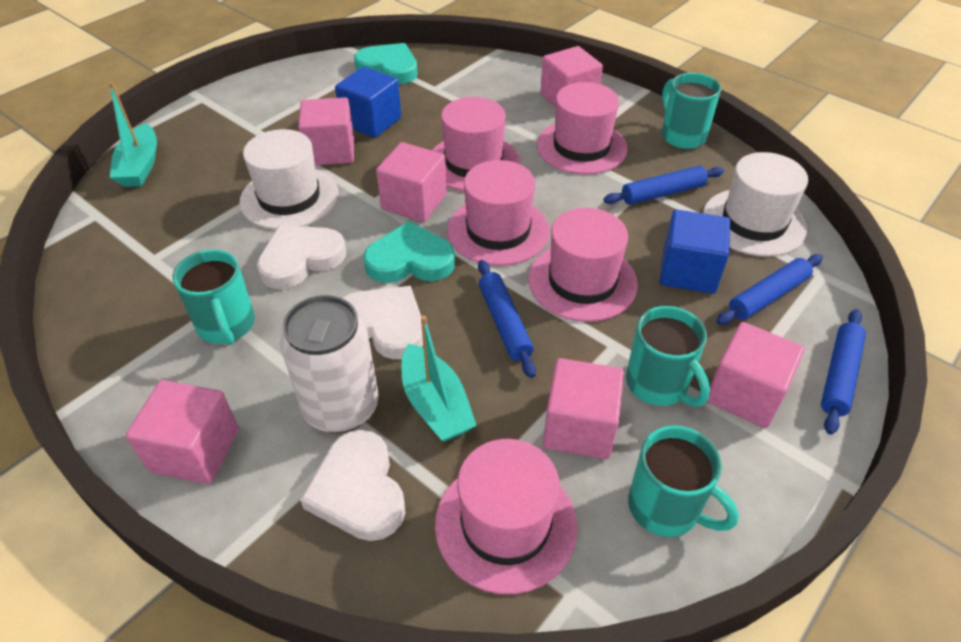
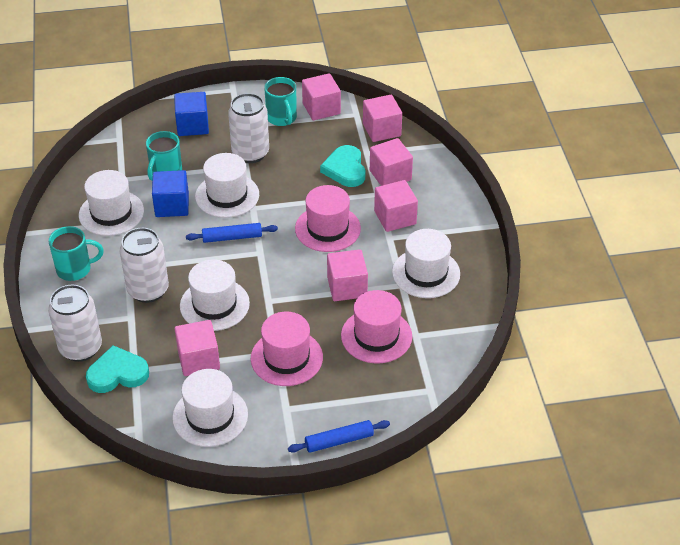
blue rolling pin: [478,260,536,378] [603,166,724,205] [716,254,823,325] [821,309,866,435] = 4 -> [186,223,278,243] [288,420,390,453] = 2
pink hat: [432,97,520,191] [435,439,578,594] [447,160,549,266] [528,208,638,322] [537,82,627,175] = 5 -> [251,312,323,386] [295,185,361,252] [341,290,412,364] = 3
turquoise boat: [109,82,157,187] [402,315,477,442] = 2 -> none = 0
turquoise mug: [173,249,255,345] [626,306,710,407] [628,425,739,537] [662,73,721,149] = 4 -> [48,226,104,281] [146,131,182,181] [264,77,297,126] = 3
white can: [280,295,379,433] = 1 -> [48,285,102,362] [120,228,169,303] [228,93,269,163] = 3
white hat: [239,129,338,230] [703,152,808,257] = 2 -> [79,170,144,236] [172,369,248,447] [180,259,250,331] [195,153,259,218] [392,229,460,298] = 5
white heart: [257,225,346,289] [300,430,405,541] [342,286,423,359] = 3 -> none = 0

